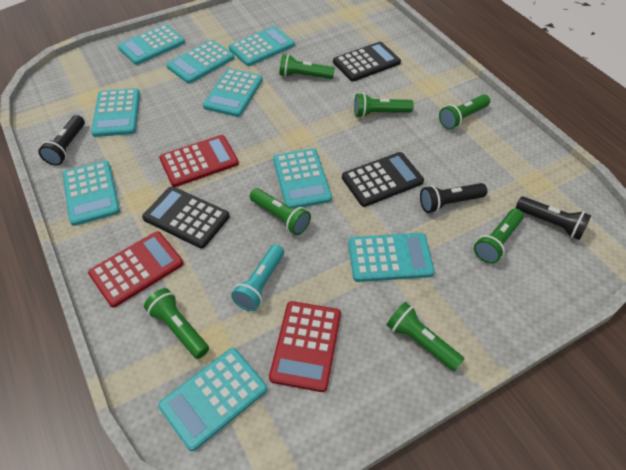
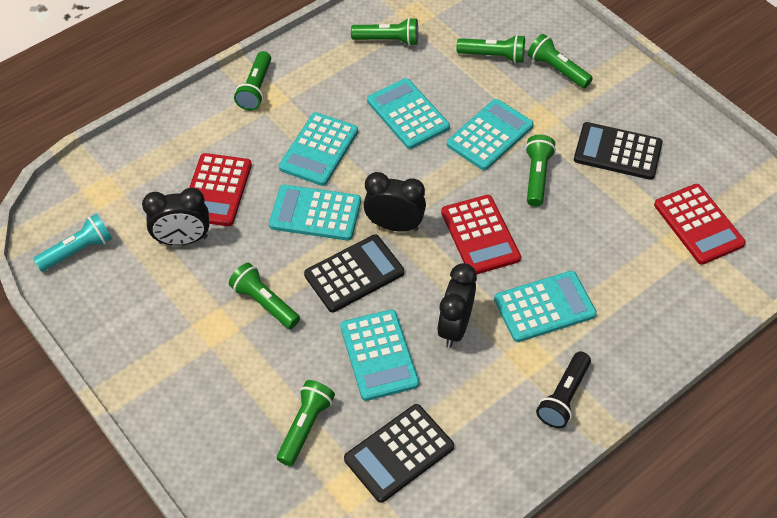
black clock: none = 0 -> [142,188,209,246] [363,172,426,231] [437,263,477,347] = 3
black flashlight: [38,115,85,166] [420,183,487,213] [516,196,591,240] = 3 -> [536,352,591,428] = 1
turquoise calculator: [63,161,120,226] [91,88,140,137] [118,24,185,65] [158,348,267,451] [166,40,235,84] [203,68,263,117] [229,26,295,66] [273,149,332,208] [348,233,434,282] = 9 -> [269,185,361,241] [279,112,358,186] [340,310,419,401] [367,78,450,149] [447,99,534,170] [494,271,597,342] = 6

